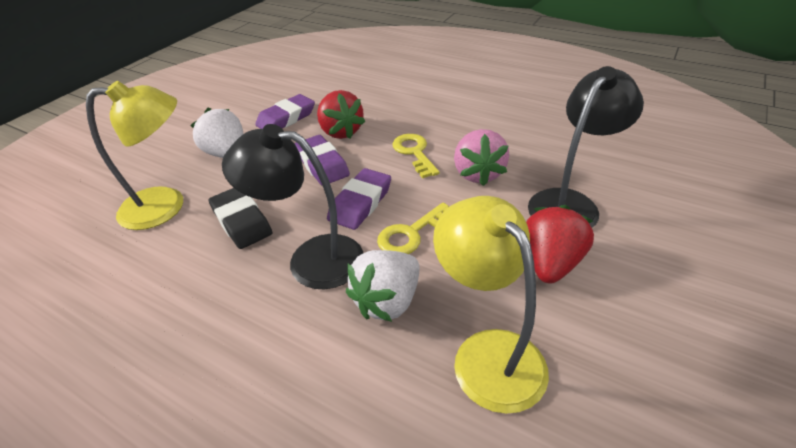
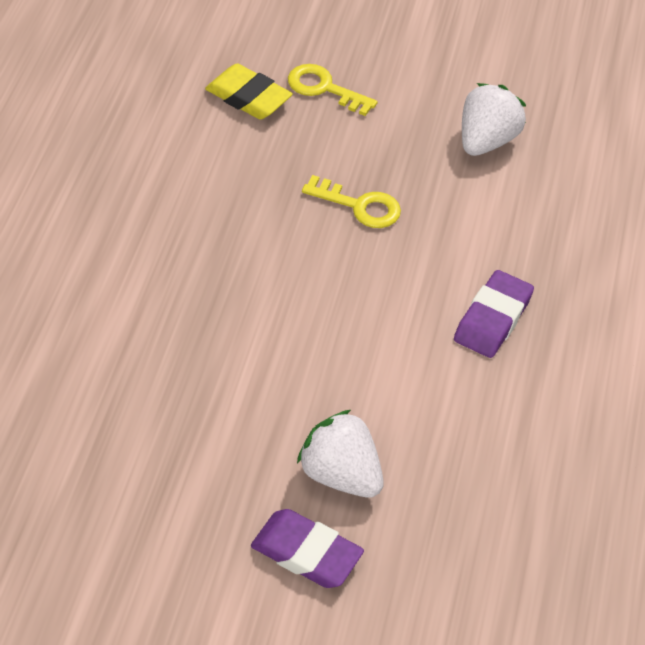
black eraser: [209,188,272,249] = 1 -> none = 0
black lamp: [222,124,363,289] [528,66,644,228] = 2 -> none = 0
pink strawberry: [454,129,509,186] = 1 -> none = 0
purple eraser: [255,94,315,129] [295,135,350,185] [327,168,391,230] = 3 -> [251,509,364,588] [454,270,534,358] = 2
red strawberry: [317,90,365,139] [526,205,594,284] = 2 -> none = 0
yellow eraser: none = 0 -> [205,64,293,120] = 1
yellow lamp: [86,81,183,230] [433,196,549,414] = 2 -> none = 0

